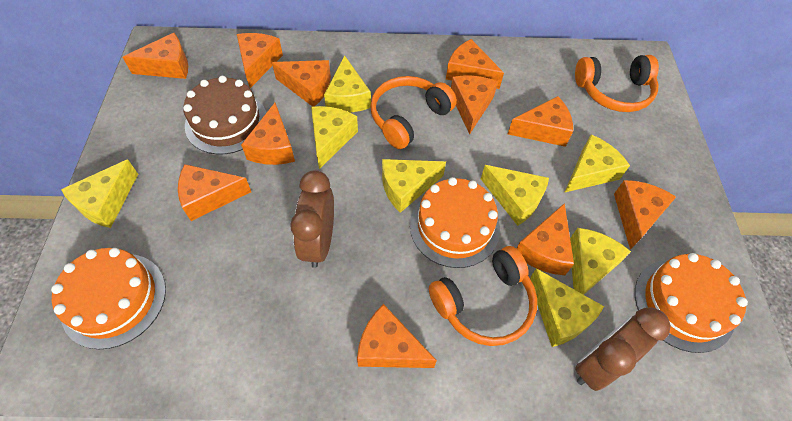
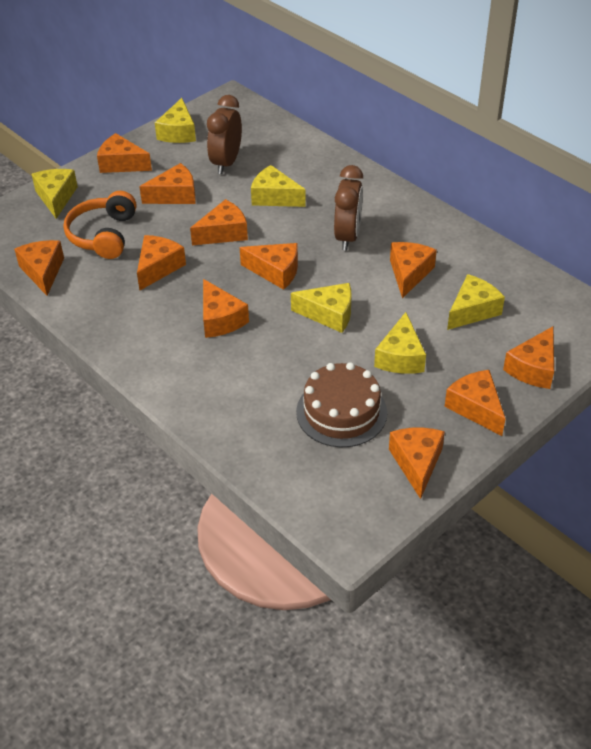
orange cake: [51,248,166,349] [410,177,500,268] [635,253,748,353] = 3 -> none = 0
orange headphones: [370,76,457,149] [429,246,537,346] [575,55,659,112] = 3 -> [63,191,137,259] = 1
yellow cheese: [61,159,138,228] [311,106,358,169] [324,55,371,112] [382,159,446,213] [481,165,549,226] [530,268,604,347] [564,134,630,193] [570,228,631,295] = 8 -> [32,169,78,219] [155,98,196,143] [251,165,306,207] [291,283,351,333] [374,312,426,374] [447,274,505,330] = 6

